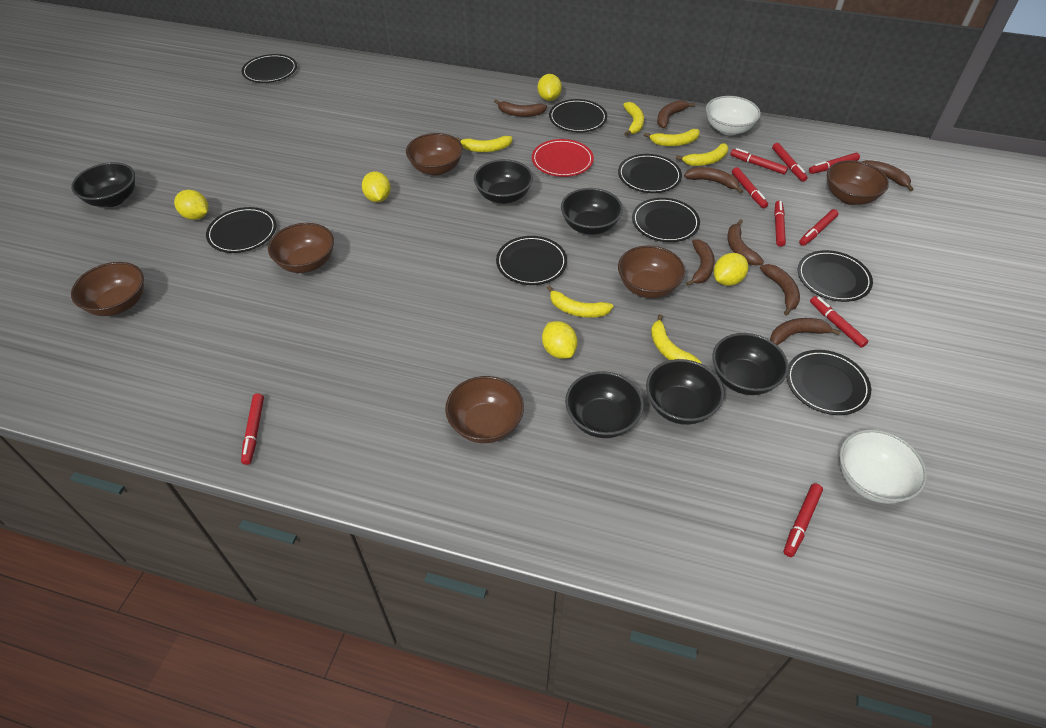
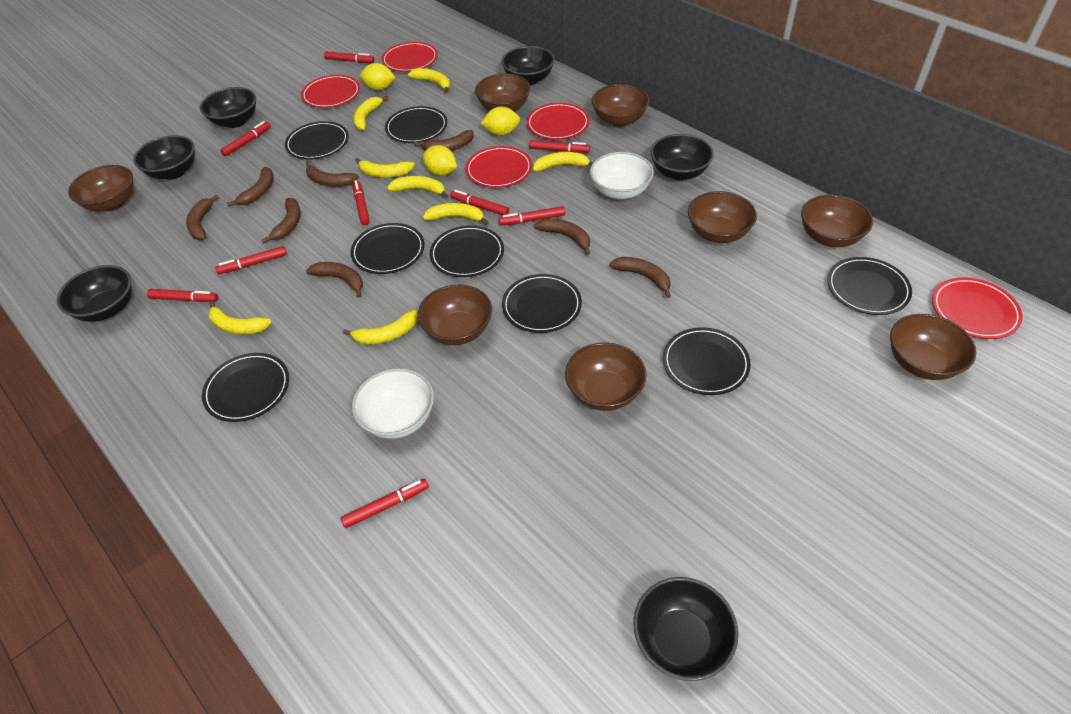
brown bowl: [71,262,144,316] [268,223,334,273] [406,133,463,176] [445,376,524,443] [618,246,685,298] [827,160,889,205] = 6 -> [68,165,134,211] [418,285,492,345] [475,73,531,111] [565,342,647,411] [592,84,649,127] [688,191,757,243] [801,195,873,247] [890,314,976,380] = 8
red plate: [532,139,594,177] = 1 -> [301,75,360,108] [382,42,438,72] [465,146,532,188] [526,103,590,140] [932,277,1023,339] = 5
yellow banana: [457,136,513,152] [547,285,613,318] [623,102,644,136] [644,129,700,146] [651,314,701,364] [676,143,728,166] = 6 -> [208,301,271,334] [343,310,418,344] [353,96,389,130] [355,158,415,177] [387,176,449,198] [408,68,450,93] [423,203,489,225] [533,152,593,171] = 8
yellow lemon: [174,190,209,220] [362,171,391,202] [537,74,562,101] [542,321,578,359] [714,253,748,286] = 5 -> [360,63,395,90] [423,145,457,176] [481,107,520,136] = 3

